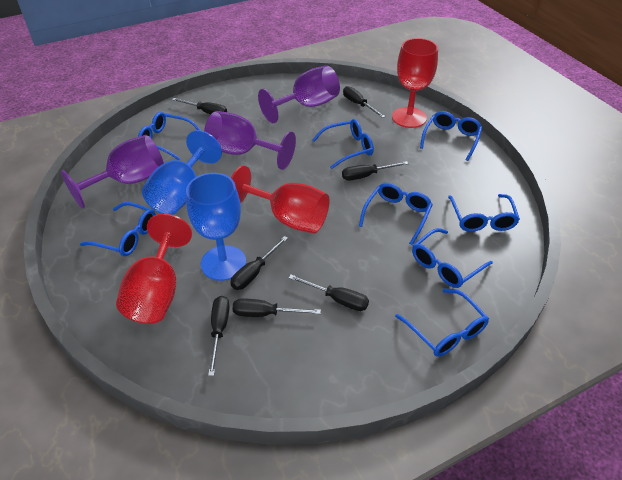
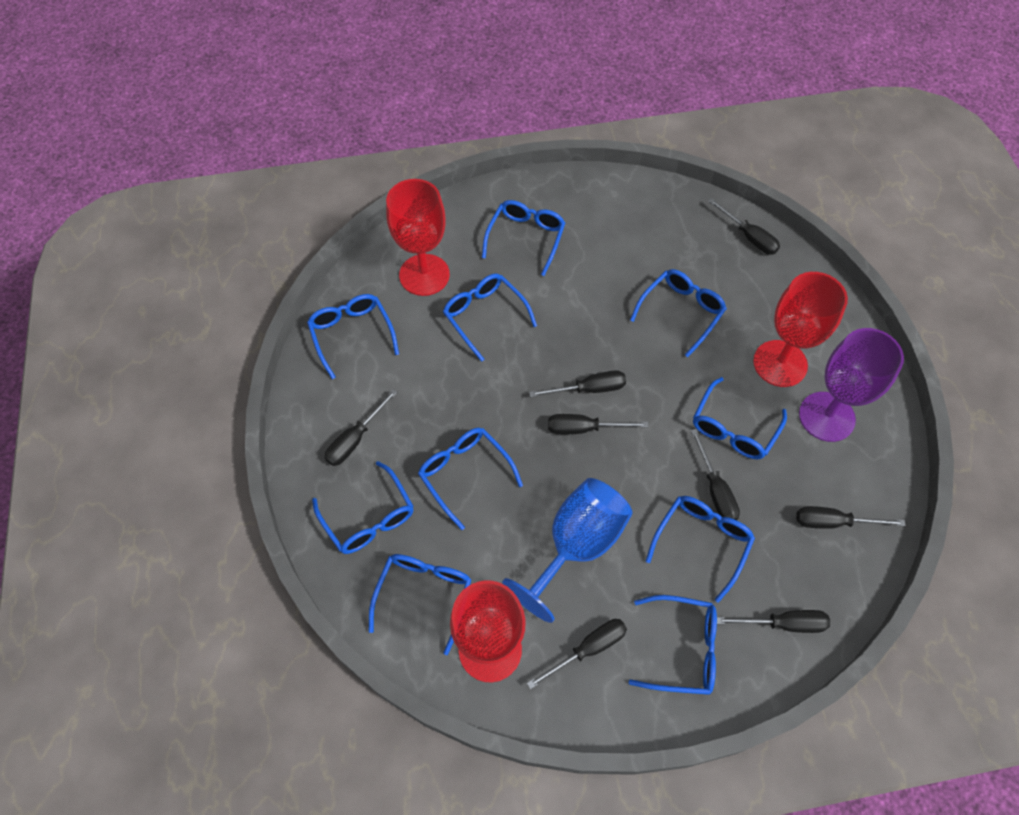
black screwdriver: [172,98,227,114] [208,296,230,376] [230,236,288,290] [232,298,321,317] [289,275,369,311] [342,161,409,180] [343,86,385,118] = 7 -> [325,389,397,466] [527,619,627,689] [529,370,626,397] [548,414,648,434] [691,429,740,520] [708,198,780,254] [717,610,830,633] [796,506,906,529] = 8
blue glasses: [80,202,156,256] [138,112,201,160] [312,119,374,169] [359,183,433,245] [395,288,489,357] [412,228,493,288] [420,111,482,161] [448,194,520,232] = 8 -> [307,294,399,379] [312,461,414,554] [369,554,471,655] [418,428,523,530] [443,274,537,362] [482,200,565,276] [629,595,717,695] [630,269,727,357] [646,496,755,603] [693,377,787,459] = 10
blue goblet: [142,130,222,215] [186,173,246,281] = 2 -> [502,478,632,623] = 1
purple goblet: [61,135,164,209] [204,111,296,170] [258,65,340,124] = 3 -> [799,328,904,442] = 1

